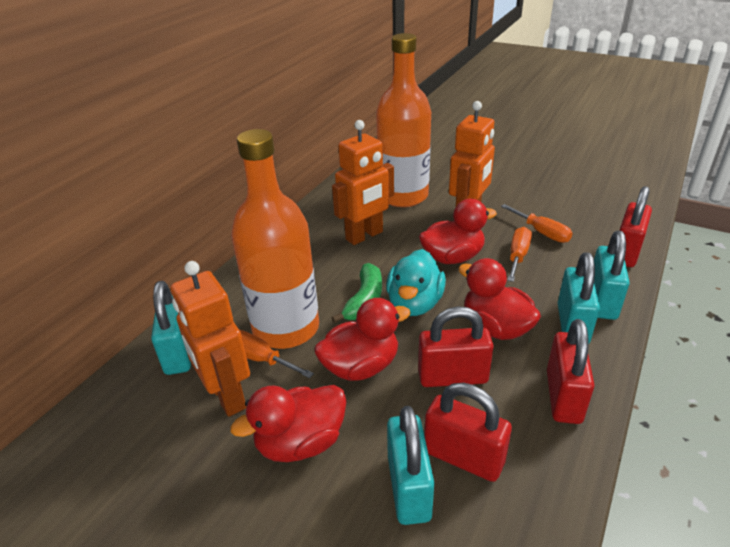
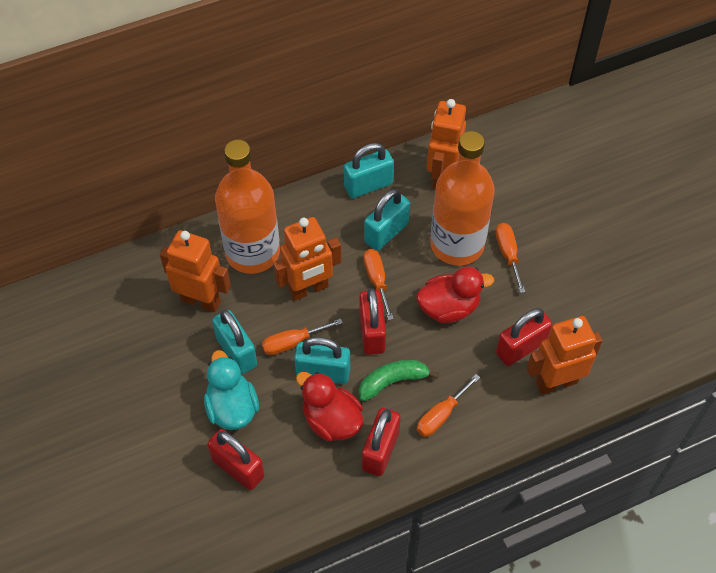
orange robot: [171,261,250,417] [332,120,394,245] [449,101,495,208] = 3 -> [160,230,231,312] [273,217,341,301] [427,99,466,189] [527,316,603,395] = 4
orange screwdriver: [240,330,314,378] [501,204,572,243] [507,227,532,282] = 3 -> [262,318,343,355] [363,249,394,320] [417,374,480,437] [495,223,525,293] = 4
red duck: [230,385,346,462] [314,298,411,381] [419,199,497,264] [458,258,541,340] = 4 -> [296,372,363,441] [416,266,494,323] = 2

